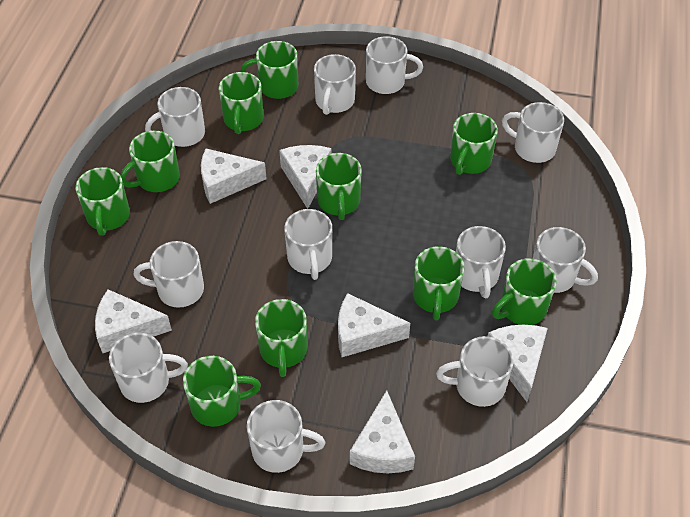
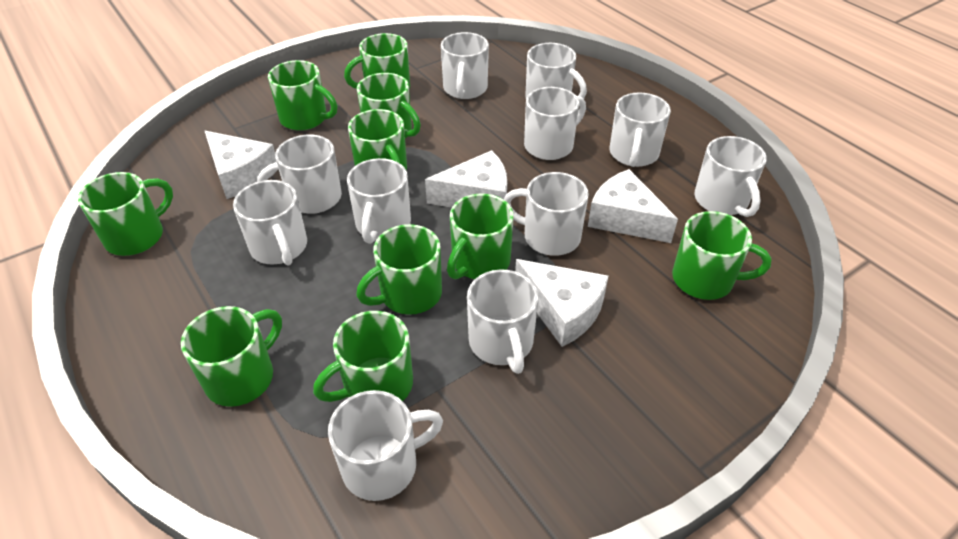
white cheese: [95,289,172,353] [201,149,267,204] [279,145,332,209] [338,293,410,357] [350,390,415,473] [487,325,548,402] = 6 -> [205,131,277,199] [425,150,507,208] [515,259,608,347] [588,169,678,243] = 4

